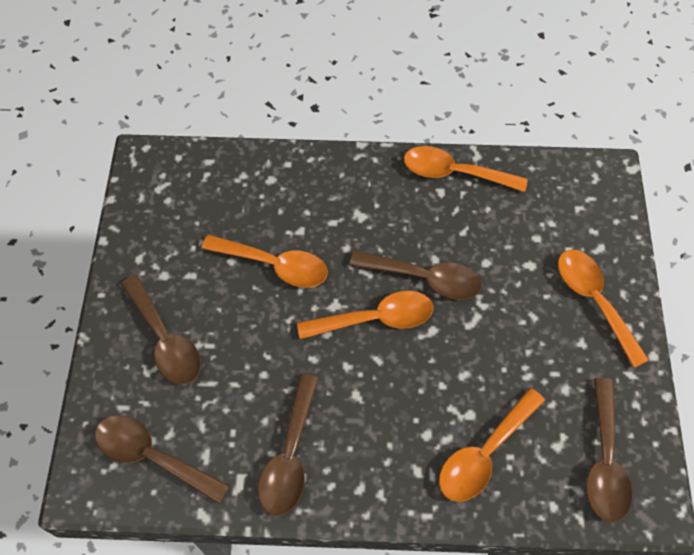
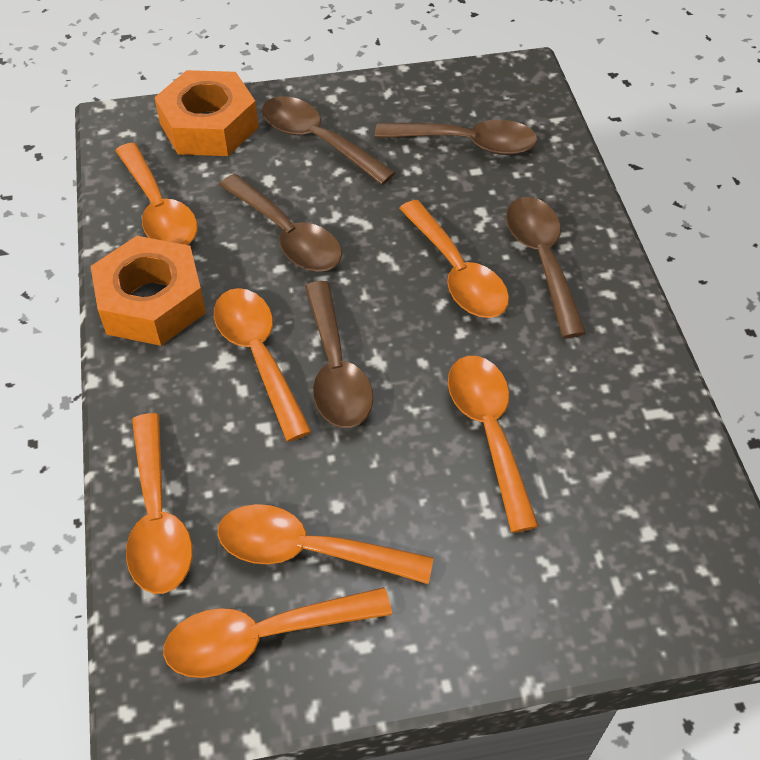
orange nut: none = 0 -> [91,236,206,346] [154,70,259,156] = 2
orange spoon: [202,235,328,288] [297,291,433,339] [404,146,528,192] [439,388,545,502] [558,250,649,368] = 5 -> [116,143,198,245] [126,413,193,594] [163,587,392,678] [214,288,312,442] [218,504,433,584] [399,200,509,318] [448,356,539,533] = 7

